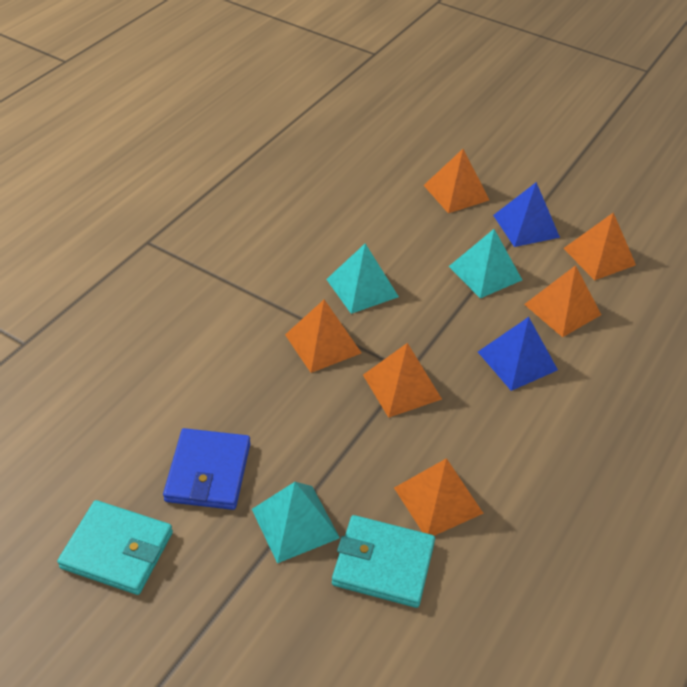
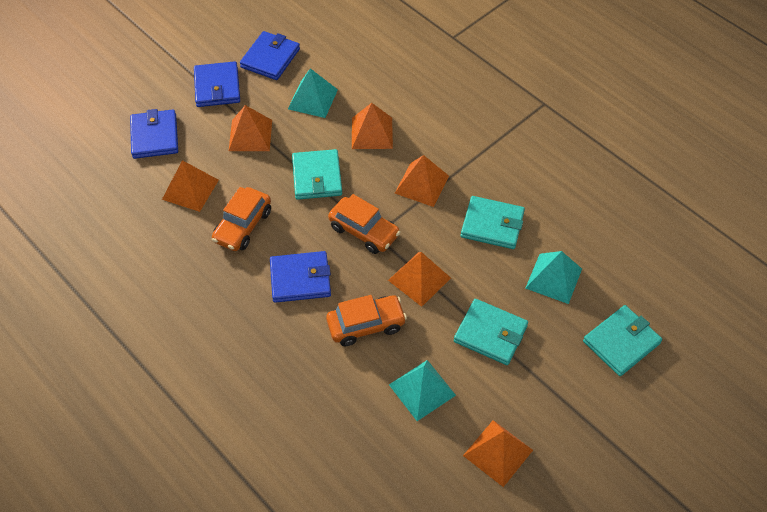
blue pyramid: [478,317,558,391] [493,182,560,247] = 2 -> none = 0
blue wallet: [163,428,251,510] = 1 -> [130,109,178,159] [194,61,240,107] [240,31,300,80] [270,251,331,303] = 4
orange car: none = 0 -> [212,187,271,251] [326,295,407,346] [328,194,401,254] = 3
turquoise wallet: [57,500,173,595] [332,515,435,608] = 2 -> [292,149,342,200] [454,299,528,365] [461,196,525,249] [583,305,662,376] = 4

